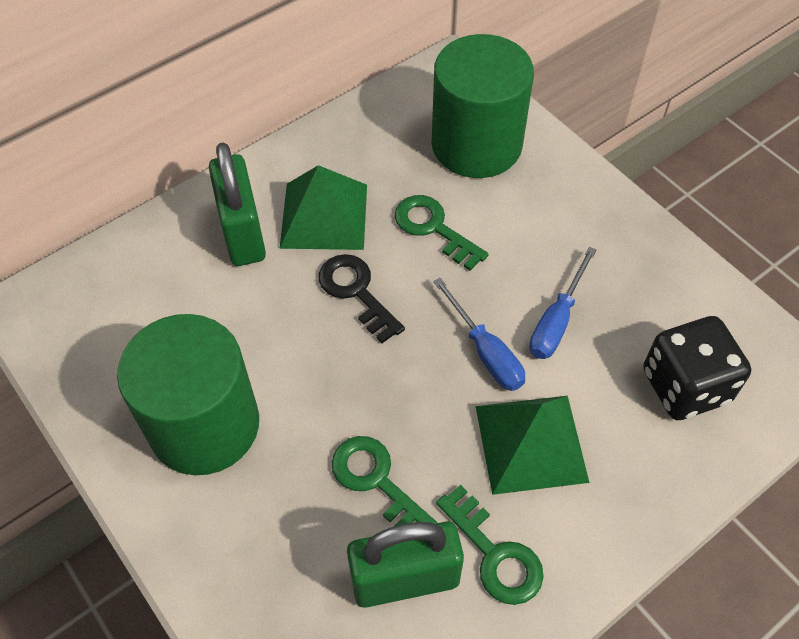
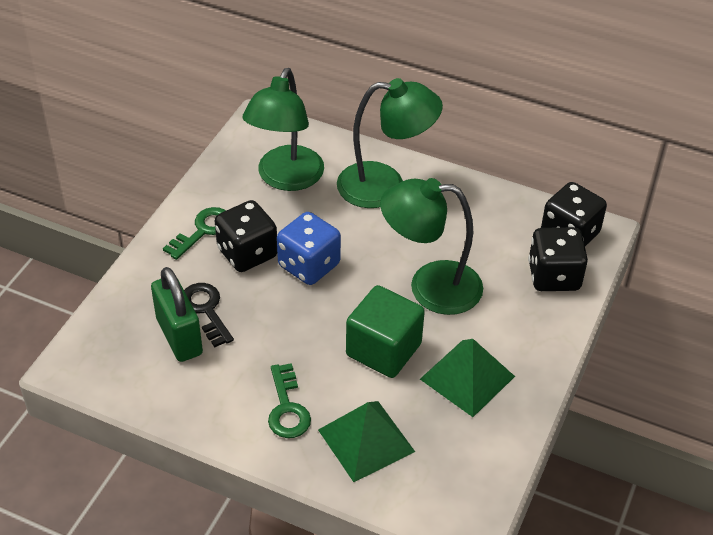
black dice: [643,316,751,420] = 1 -> [215,200,277,272] [528,227,588,291] [541,182,607,246] = 3
blue dice: none = 0 -> [277,212,341,285] = 1
blue screwdriver: [433,278,525,391] [529,247,596,359] = 2 -> none = 0
green cube: none = 0 -> [346,285,425,378] = 1
green cylinder: [117,314,259,475] [431,34,534,178] = 2 -> none = 0
green key: [332,436,437,527] [394,195,489,271] [436,485,544,605] = 3 -> [163,207,226,260] [268,363,311,438] = 2
green lamp: none = 0 -> [243,68,324,191] [337,78,443,208] [380,178,483,315] = 3
green padlock: [209,143,266,266] [347,522,464,608] = 2 -> [151,267,203,362] = 1

